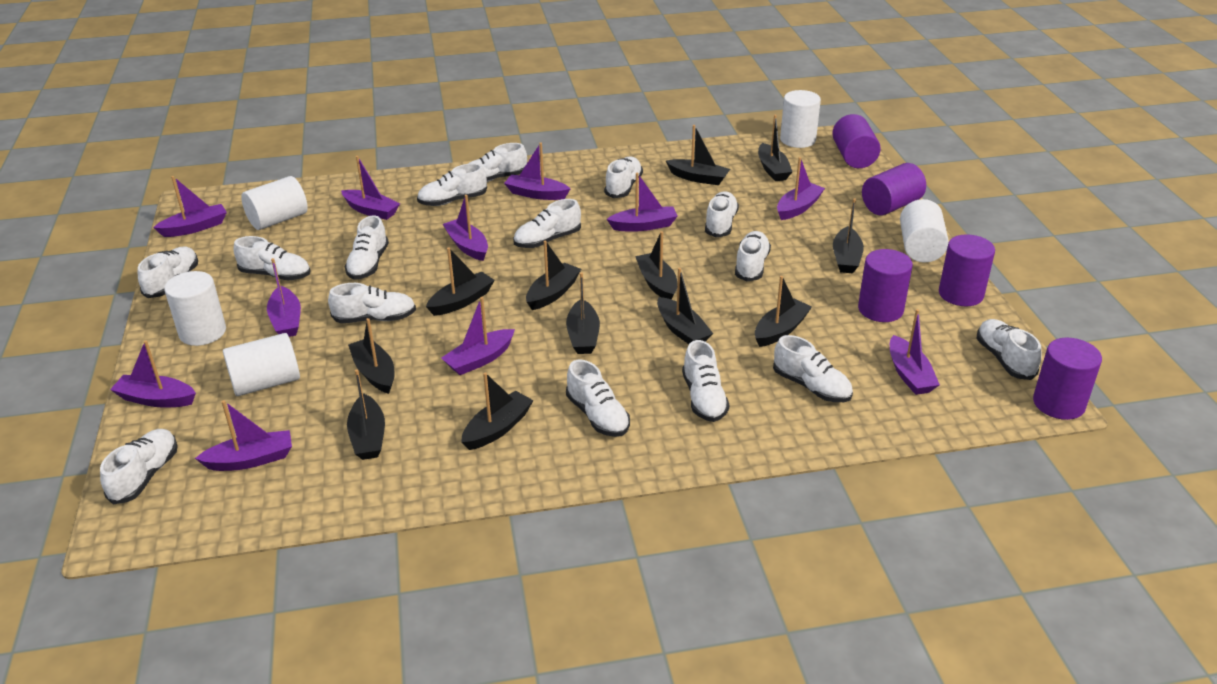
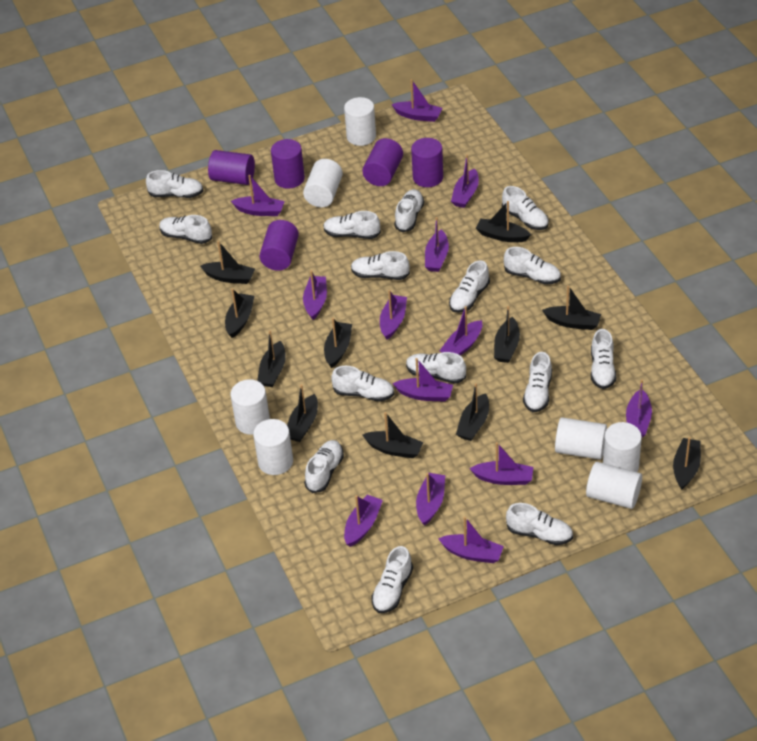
black boat: [347,369,385,460] [348,318,394,394] [426,247,495,316] [461,372,534,450] [526,241,581,310] [566,272,600,354] [635,231,677,300] [657,268,713,344] [666,125,730,185] [755,276,812,347] [758,115,792,181] [833,198,864,273] = 12 -> [200,241,255,284] [225,288,254,338] [257,330,286,387] [287,384,318,442] [324,318,352,368] [362,412,423,458] [456,383,489,441] [476,201,531,242] [494,306,520,363] [542,285,601,330] [673,437,701,490] = 11
purple boat: [110,340,196,408] [153,176,227,237] [195,400,292,471] [267,258,301,337] [341,156,400,220] [441,297,515,375] [443,195,488,261] [504,143,570,200] [607,173,678,232] [777,157,825,220] [890,309,940,395] = 11 -> [231,175,285,216] [303,270,327,320] [344,495,383,547] [380,290,407,340] [391,79,442,122] [392,358,453,402] [416,473,445,526] [425,217,449,272] [438,517,504,563] [440,306,482,356] [451,155,479,208] [469,442,533,485] [626,379,652,437] = 13
white cylinder: [164,271,226,346] [223,333,300,396] [241,176,308,230] [780,90,821,148] [900,199,949,263] = 5 -> [231,379,270,435] [253,419,293,475] [303,159,343,207] [344,97,376,146] [555,417,607,460] [586,462,642,509] [603,422,642,472] = 7

